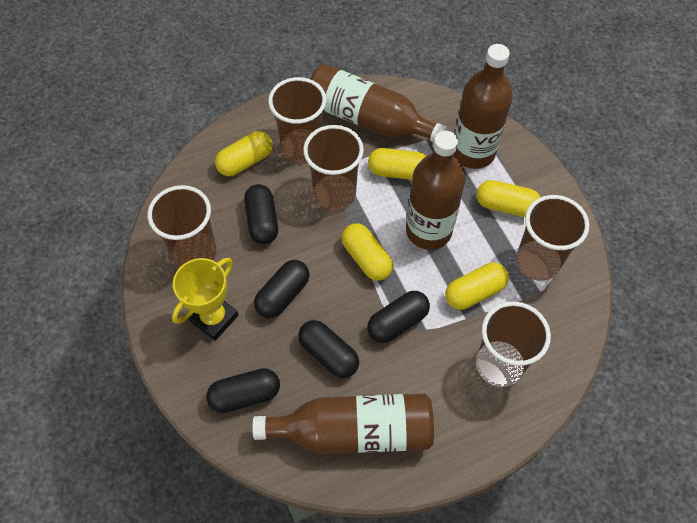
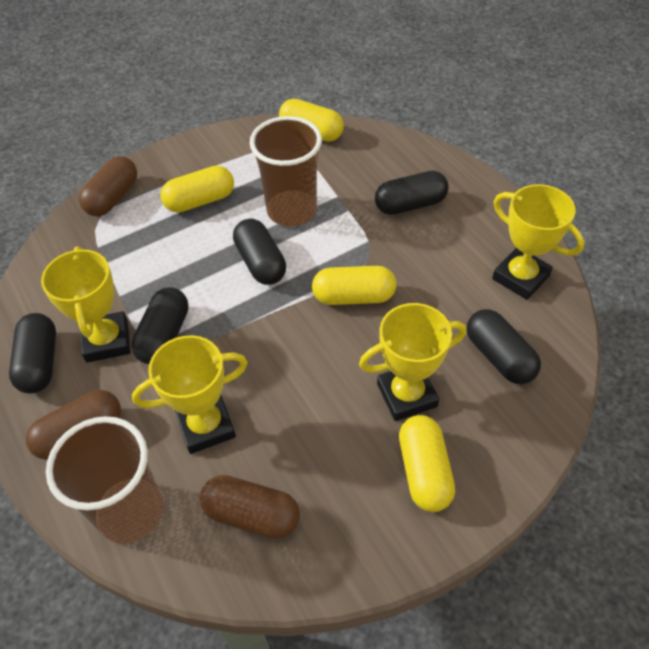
brown bottle: [252,394,434,454] [311,64,447,142] [406,131,465,250] [454,44,513,169] = 4 -> none = 0
brown capsule: none = 0 -> [26,390,121,460] [79,156,137,216] [200,475,300,539] = 3
brown cup: [148,185,217,267] [268,77,326,163] [303,125,364,211] [476,301,551,387] [516,195,589,281] = 5 -> [46,416,164,544] [250,116,322,227] = 2
yellow capsule: [215,131,273,176] [342,223,393,281] [368,148,427,180] [445,263,509,310] [477,180,541,217] = 5 -> [160,166,234,213] [279,99,344,142] [312,266,396,305] [399,415,455,512] = 4
yellow trophy: [172,258,238,341] = 1 -> [41,246,131,363] [132,335,248,454] [359,303,467,421] [492,184,585,300] = 4

